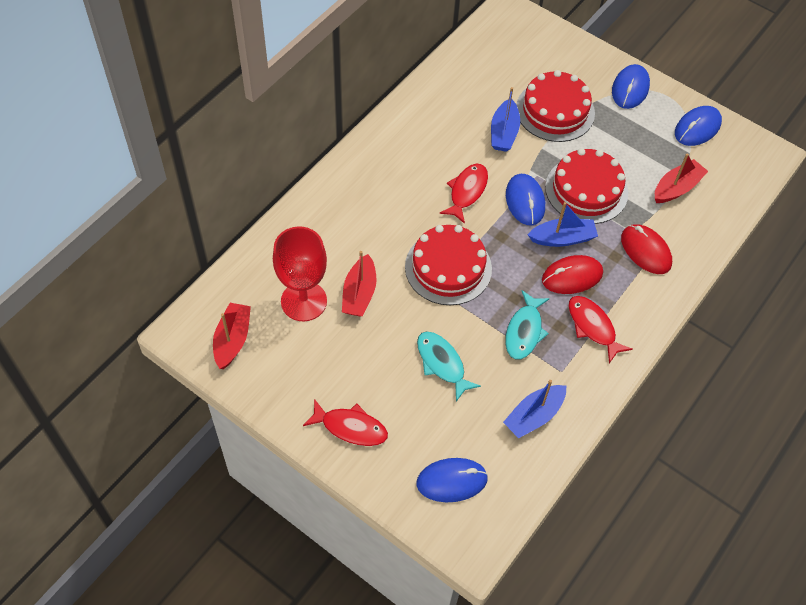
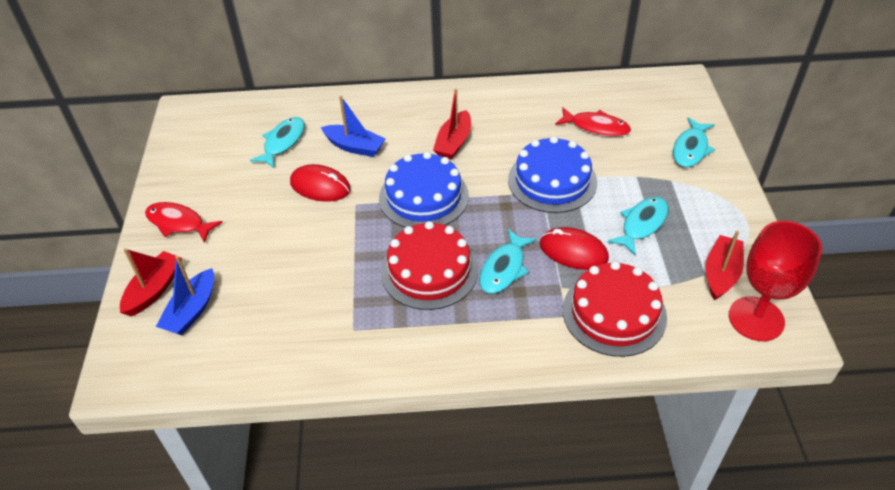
blue boat: [491,87,520,152] [503,380,566,438] [528,202,598,247] = 3 -> [156,256,214,335] [321,96,386,157] = 2
blue cake: none = 0 -> [379,152,469,227] [508,136,597,213] = 2
blue mouse: [416,458,488,502] [506,174,545,225] [612,64,650,109] [675,106,722,146] = 4 -> none = 0
red cake: [405,225,492,305] [516,70,595,142] [545,148,628,224] = 3 -> [381,221,478,310] [563,261,667,357] = 2
red fish: [303,399,388,446] [439,164,488,224] [568,296,633,363] = 3 -> [145,202,223,243] [555,107,631,137] = 2
turquoise fish: [417,332,481,401] [505,290,550,360] = 2 -> [250,117,305,168] [479,229,537,294] [608,197,668,256] [673,117,715,167] = 4

